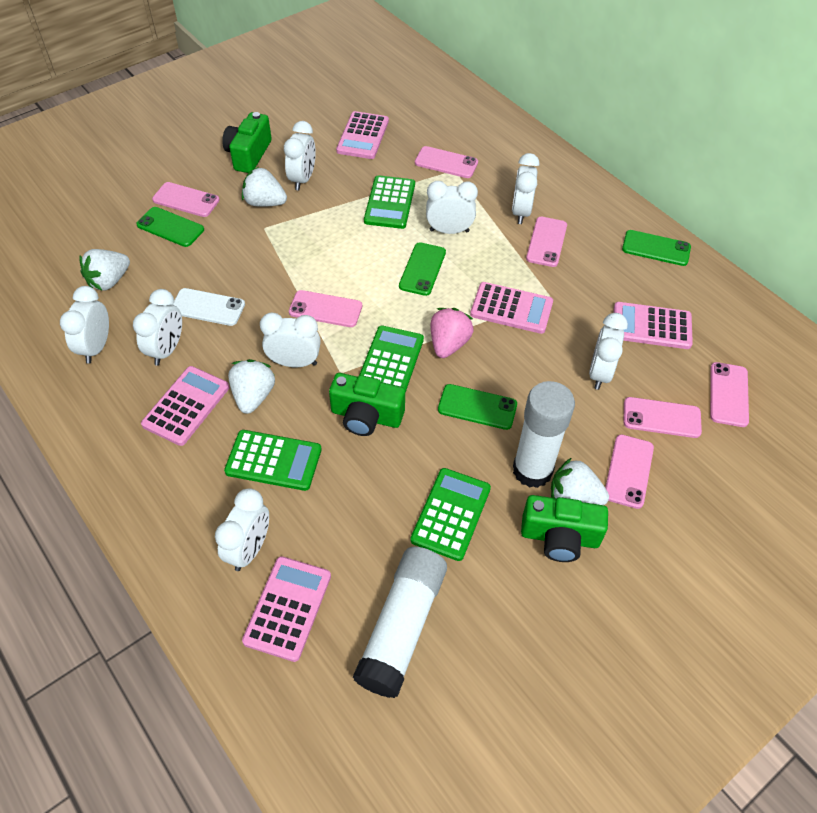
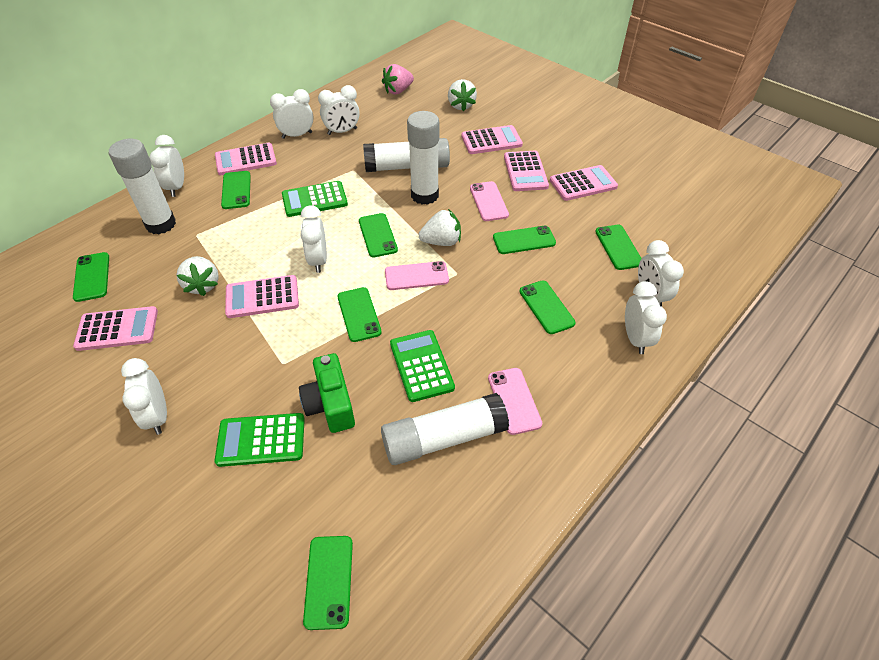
green calculator: [224,430,322,491] [359,325,424,393] [364,175,415,229] [411,468,491,561] = 4 -> [214,413,305,467] [282,181,348,217] [390,330,455,402] = 3
green camera: [222,112,272,173] [329,373,405,436] [521,495,608,562] = 3 -> [299,353,355,433] = 1
green phone: [136,207,204,247] [399,242,446,296] [438,384,517,430] [622,230,691,266] = 4 -> [73,252,109,302] [221,171,251,209] [303,536,353,630] [337,287,382,342] [359,213,398,257] [493,226,556,254] [519,280,576,334] [595,225,642,270] = 8
pink calculator: [141,366,229,446] [242,556,331,662] [336,111,389,159] [470,282,553,334] [614,302,693,349] = 5 -> [73,306,158,351] [215,143,277,175] [225,275,299,318] [461,125,523,154] [504,151,549,191] [550,165,618,201] = 6
pink phone: [152,182,220,217] [289,290,362,327] [415,146,478,178] [526,217,567,267] [605,435,654,509] [623,397,702,438] [710,362,749,427] = 7 -> [385,261,449,290] [470,181,509,221] [488,368,542,435] = 3
white clock: [60,286,109,364] [133,289,182,366] [215,489,269,571] [260,313,321,367] [284,121,316,190] [426,181,478,234] [512,153,539,224] [589,313,628,390] = 8 -> [121,358,167,435] [149,135,184,197] [270,89,314,139] [300,205,327,273] [318,85,360,135] [625,281,667,354] [638,240,684,307] = 7
white glue stick: [353,547,447,698] [513,381,575,488] = 2 -> [109,139,176,234] [363,138,450,172] [381,393,509,465] [407,111,439,205] = 4
white phone: [173,288,245,326] = 1 -> none = 0
white strawberry: [79,249,130,290] [228,359,275,414] [242,167,287,207] [551,457,609,505] = 4 -> [176,256,219,296] [419,209,461,246] [448,79,477,112] = 3

